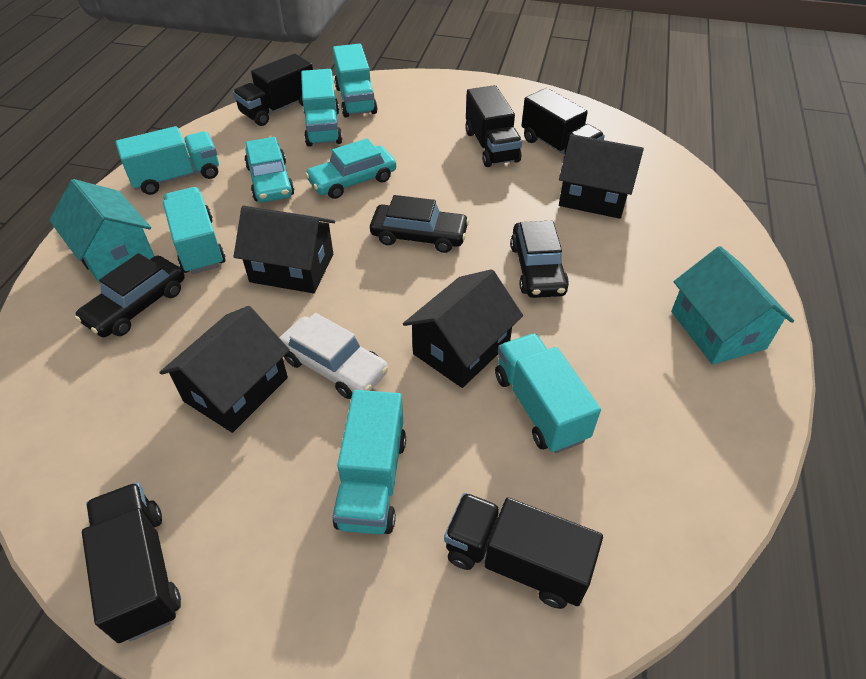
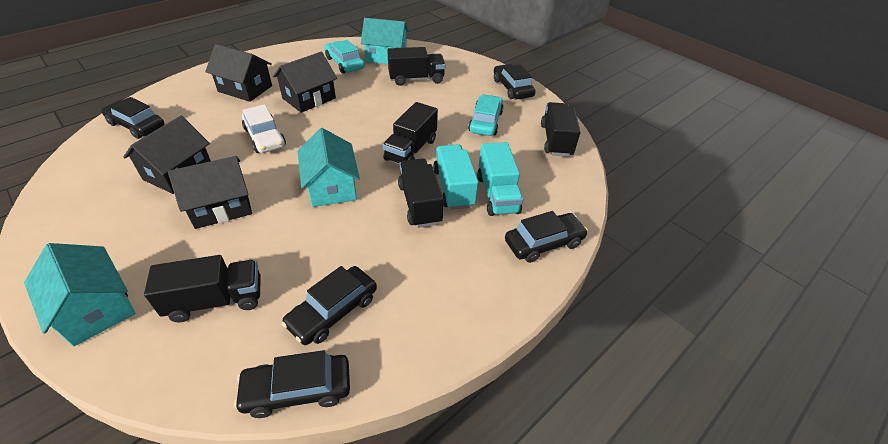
black car: [75,253,185,337] [370,195,469,253] [510,221,569,298] = 3 -> [101,97,165,139] [234,350,350,418] [282,266,377,345] [494,64,536,99] [505,211,588,263] = 5
turquoise house: [49,179,154,284] [671,246,794,365] = 2 -> [24,243,136,347] [298,128,360,207] [361,18,409,64] = 3
turquoise truck: [115,126,219,195] [163,187,226,274] [301,69,343,147] [333,44,378,118] [333,390,406,534] [495,333,601,453] = 6 -> [433,144,478,210] [477,142,523,216] = 2

